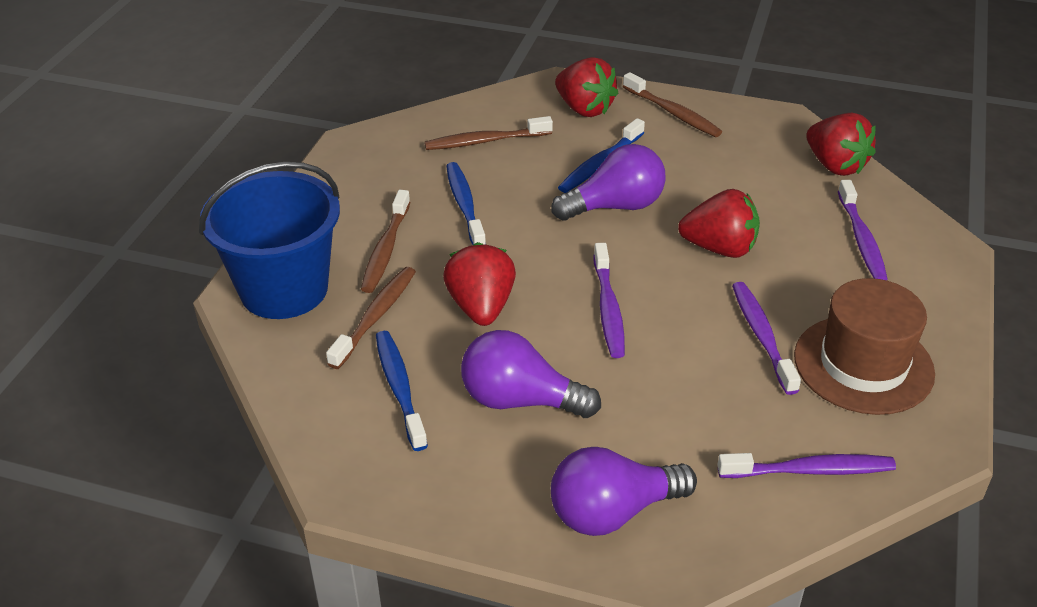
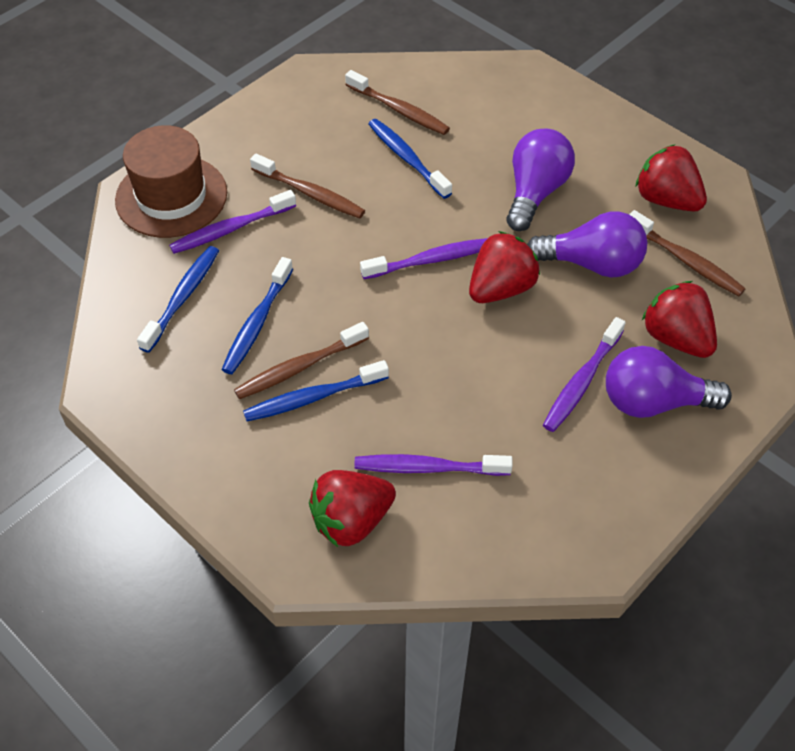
blue bucket: [199,162,340,319] = 1 -> none = 0
blue toothbrush: [376,331,428,451] [446,162,486,245] [558,118,645,193] = 3 -> [137,246,219,353] [222,257,293,374] [243,360,389,421] [368,119,452,199] = 4

